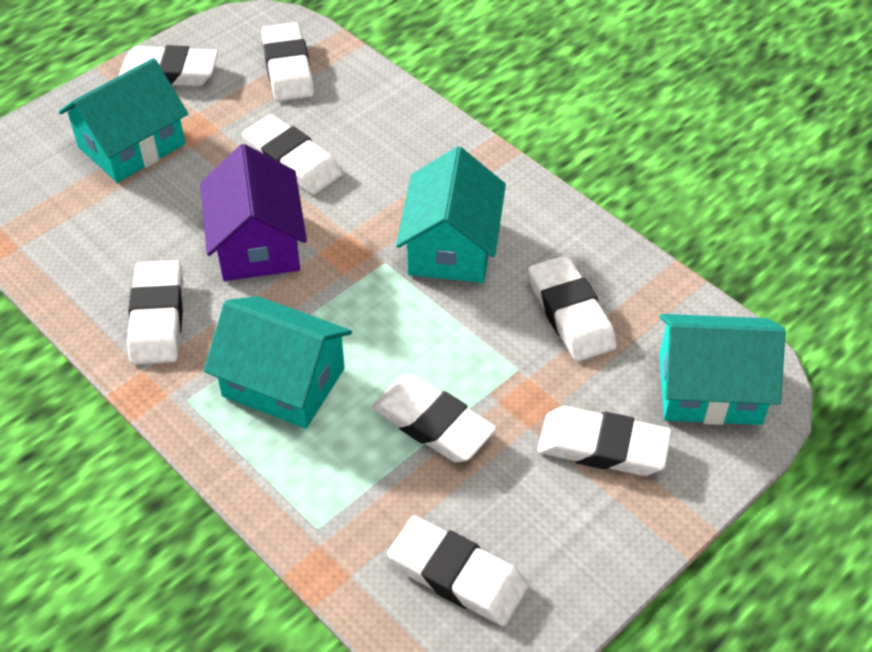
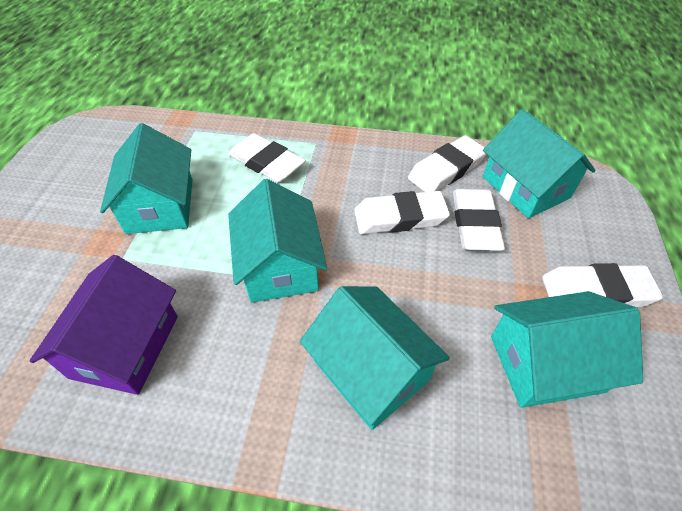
turquoise house: [59,58,188,183] [204,296,352,429] [396,146,506,283] [659,314,786,425] = 4 -> [100,123,193,234] [228,179,327,303] [300,286,450,430] [483,109,596,219] [491,291,643,408] = 5
white eraser: [119,45,218,86] [127,260,183,365] [242,114,342,195] [261,22,314,102] [371,374,497,463] [387,516,529,626] [528,255,617,362] [537,406,672,476] = 8 -> [228,133,306,183] [354,191,450,234] [408,135,486,192] [453,189,505,251] [542,263,663,307] = 5

